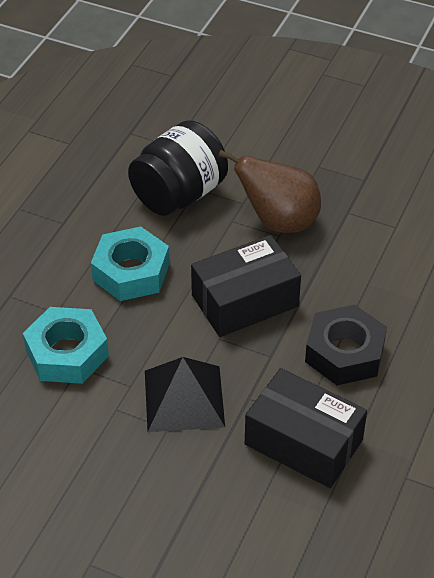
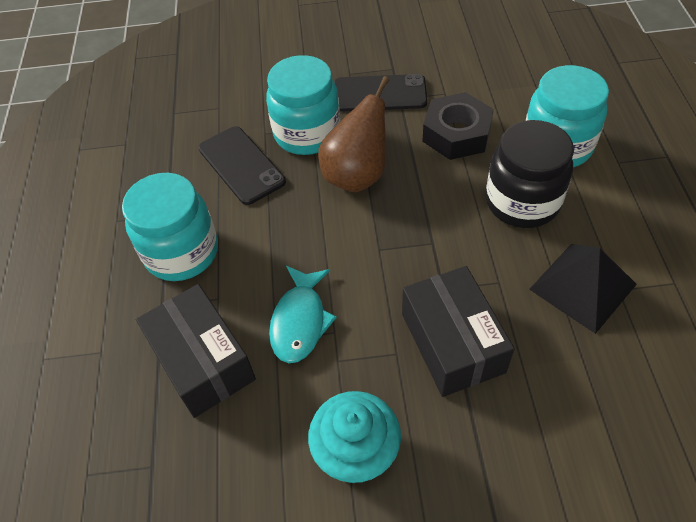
black phone: none = 0 -> [198,126,286,205] [334,74,427,112] = 2
turquoise cupcake: none = 0 -> [308,391,401,483] = 1
turquoise fish: none = 0 -> [269,266,337,363] = 1
turquoise jar: none = 0 -> [122,173,218,281] [266,55,340,155] [525,65,609,167] = 3
turquoise nut: [23,307,109,384] [91,226,170,301] = 2 -> none = 0

